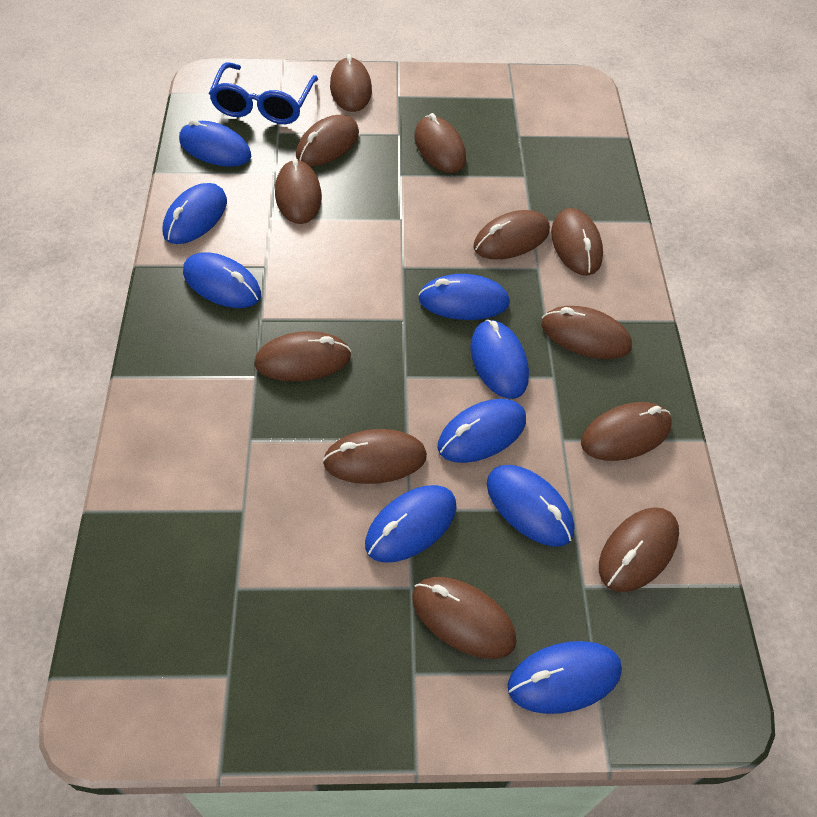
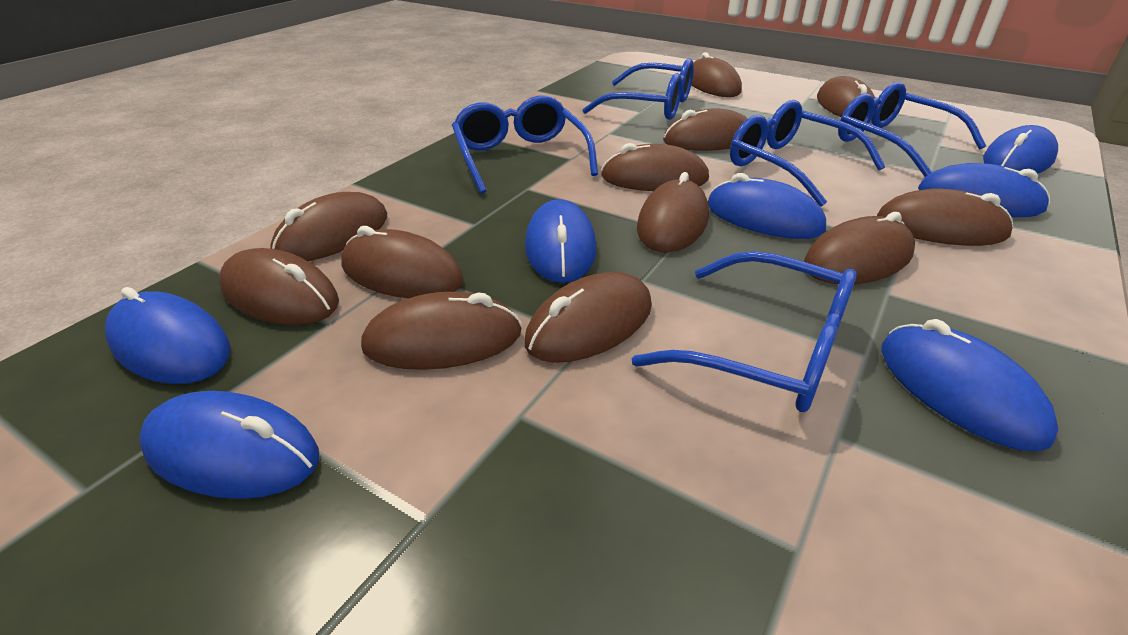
blue glasses: [209,62,318,124] = 1 -> [452,95,598,194] [582,58,694,120] [632,251,857,412] [730,100,885,207] [838,82,986,177] = 5
blue mouse: [163,183,227,244] [179,119,251,167] [183,252,261,308] [365,485,457,563] [418,274,510,320] [437,399,526,463] [470,319,529,399] [487,465,574,547] [507,641,622,714] = 9 -> [105,287,230,384] [139,391,319,499] [525,199,596,283] [708,173,826,239] [881,319,1059,451] [918,163,1050,217] [983,125,1058,174] = 7

